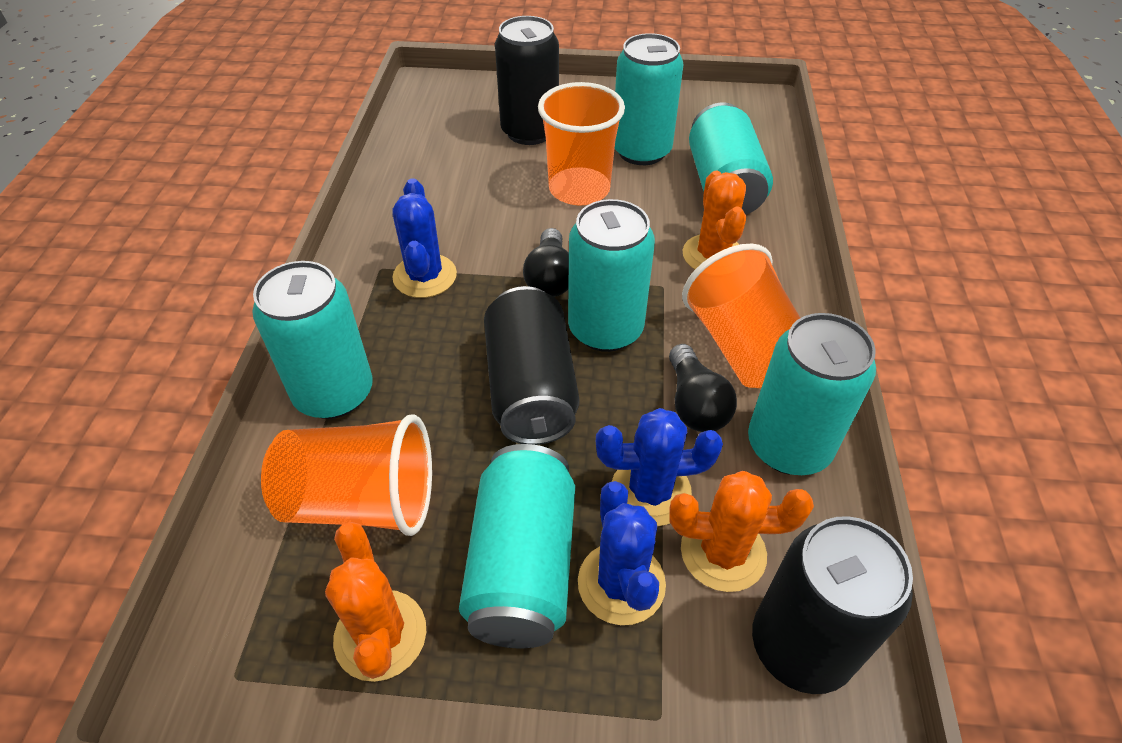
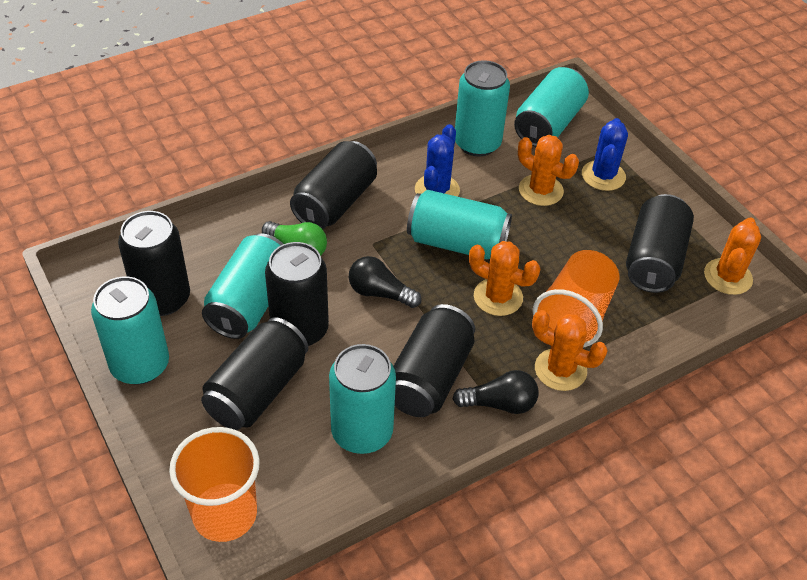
black can: [484,286,579,445] [495,16,559,145] [752,516,913,694] = 3 -> [118,211,190,316] [201,317,308,430] [265,242,329,346] [290,141,377,229] [393,304,475,417] [626,194,694,293] = 6
blue cactus: [392,178,457,298] [578,481,666,625] [596,408,723,526] = 3 -> [415,124,460,197] [582,118,628,191] = 2
green light bulb: none = 0 -> [262,221,327,255] = 1
orange cactus: [325,522,426,682] [669,471,814,592] [683,171,746,269] = 3 -> [469,241,540,316] [518,135,579,206] [532,310,608,391] [704,218,761,295] = 4
orange cup: [261,414,432,536] [538,82,625,206] [682,244,800,388] = 3 -> [169,427,260,542] [533,250,619,347] = 2

